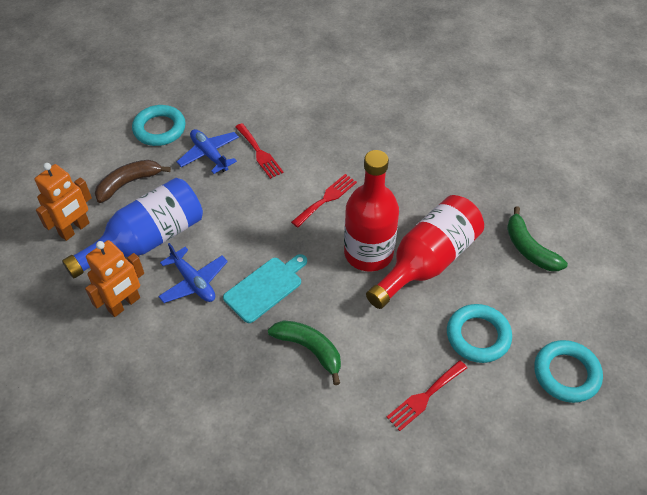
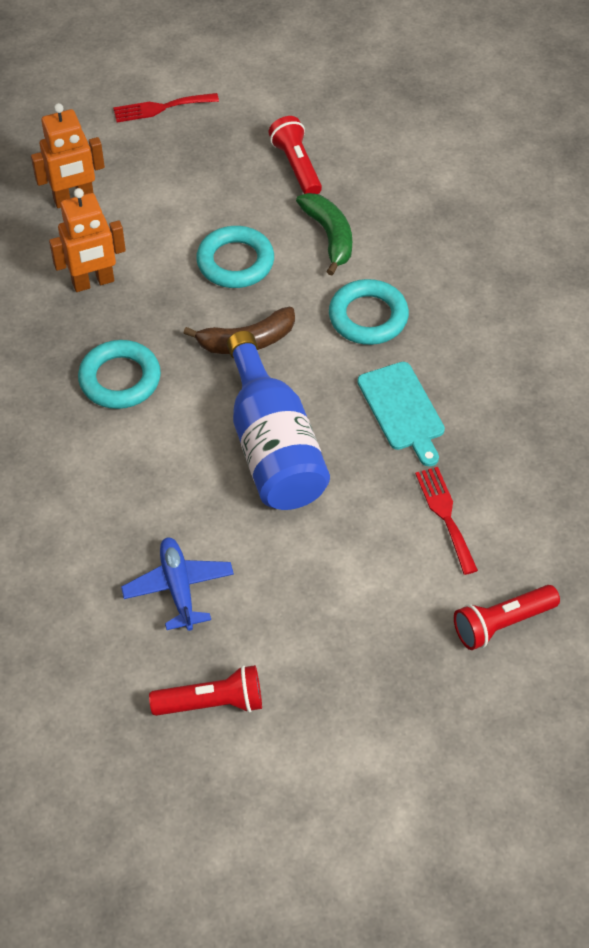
blue plane: [158,243,228,303] [177,129,239,174] = 2 -> [121,538,234,631] = 1
green banana: [268,321,341,385] [507,206,568,271] = 2 -> [296,193,352,276] = 1
red bottle: [344,150,399,272] [366,195,484,309] = 2 -> none = 0
red flashlight: none = 0 -> [149,665,262,716] [268,116,322,194] [454,585,560,650] = 3
red fork: [235,123,284,179] [291,174,357,227] [386,360,467,431] = 3 -> [113,93,219,122] [415,467,478,575] = 2

